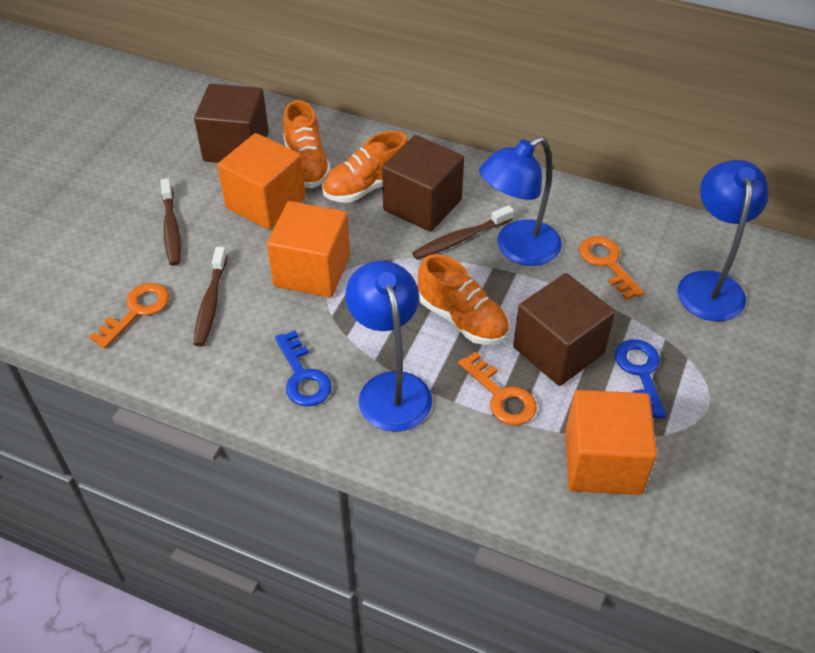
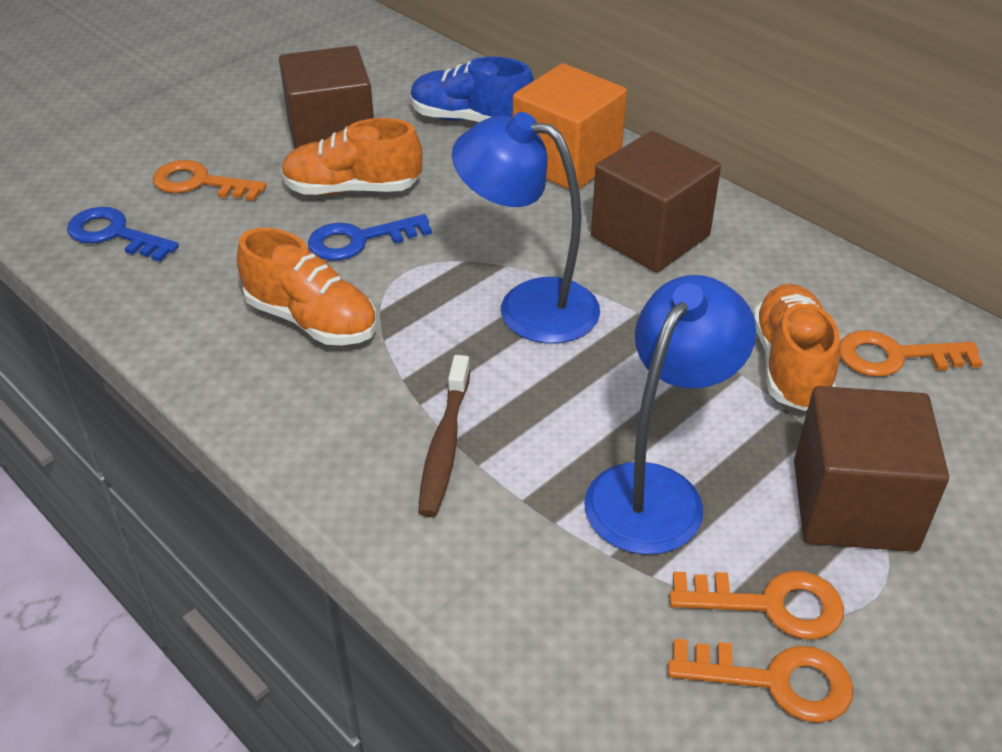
blue lamp: [345,260,432,432] [479,136,562,266] [677,160,768,321] = 3 -> [452,112,600,344] [584,275,756,555] = 2
blue shoe: none = 0 -> [410,57,534,122] = 1
brown toothbrush: [160,178,181,266] [194,247,227,347] [412,205,514,260] = 3 -> [418,355,470,517] = 1
orange cube: [217,133,305,230] [267,201,350,298] [565,390,657,495] = 3 -> [513,63,627,189] = 1
orange key: [89,283,169,349] [458,352,537,425] [579,236,645,300] = 3 -> [153,160,267,201] [668,639,854,723] [669,571,844,640] [840,330,983,377] = 4

